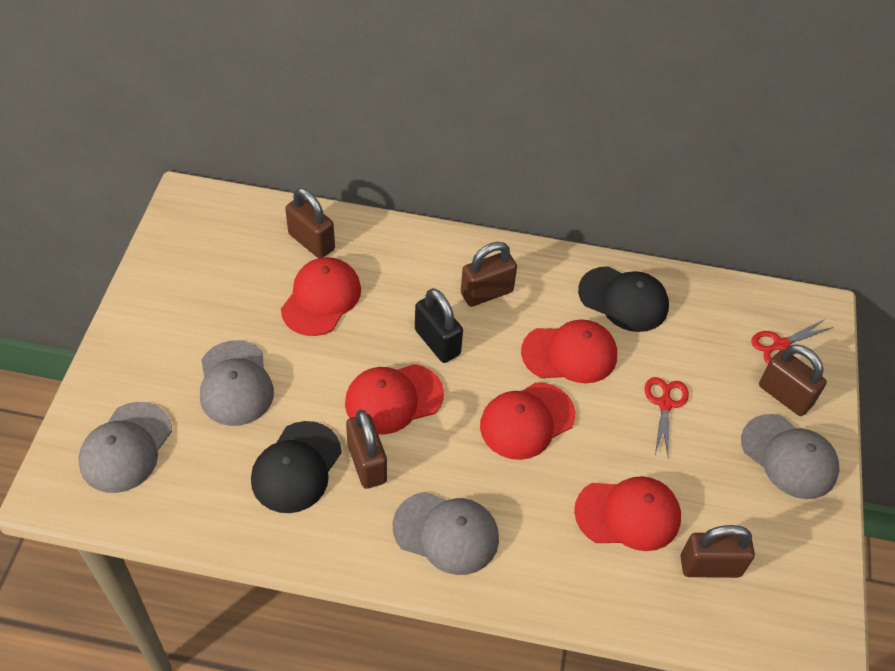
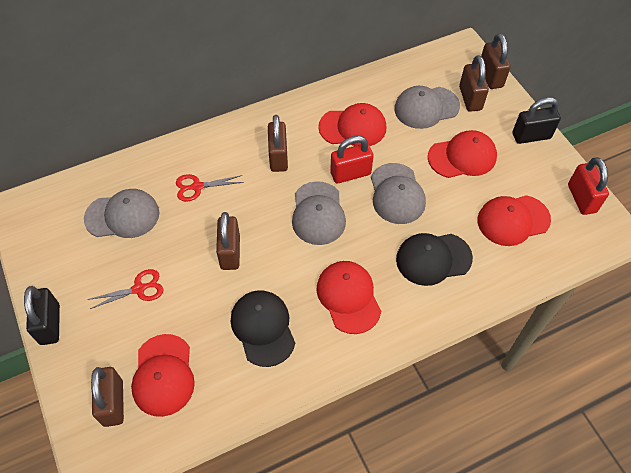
black padlock: [415,288,463,363] = 1 -> [24,286,60,345] [512,97,561,144] = 2
red padlock: none = 0 -> [330,136,374,183] [568,157,609,215] = 2

